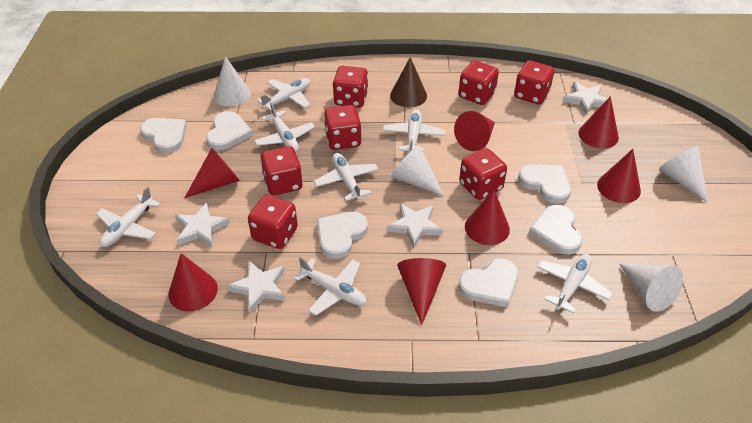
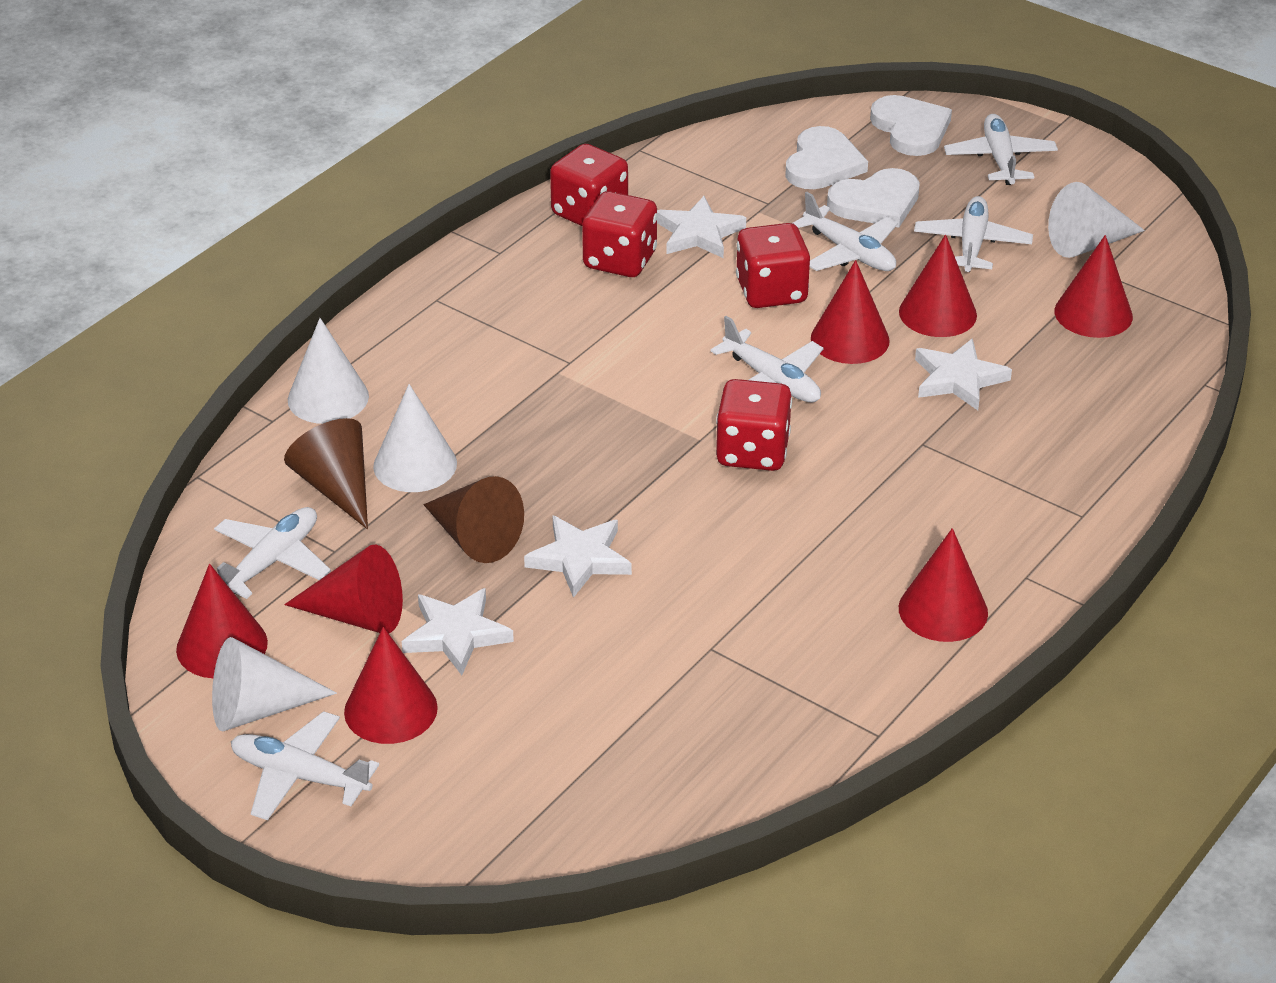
brown cone: [390,57,427,107] = 1 -> [284,418,368,529] [423,476,524,563] = 2
red dice: [248,195,298,249] [260,146,303,195] [324,105,361,150] [333,66,368,108] [459,61,499,105] [459,148,507,200] [514,60,554,104] = 7 -> [550,144,628,226] [582,191,657,277] [716,379,792,471] [736,223,810,308] = 4
white heart: [140,118,187,153] [206,111,253,151] [317,212,368,259] [458,258,518,308] [518,164,571,204] [529,205,583,255] = 6 -> [785,126,868,189] [827,168,920,228] [870,95,952,156] = 3
white plane: [96,186,160,247] [254,102,315,152] [257,78,310,111] [294,256,366,316] [314,153,379,201] [383,109,445,153] [537,254,612,314] = 7 -> [214,507,331,599] [231,711,379,820] [710,316,824,402] [793,192,898,271] [914,196,1033,272] [944,114,1058,185] = 6

